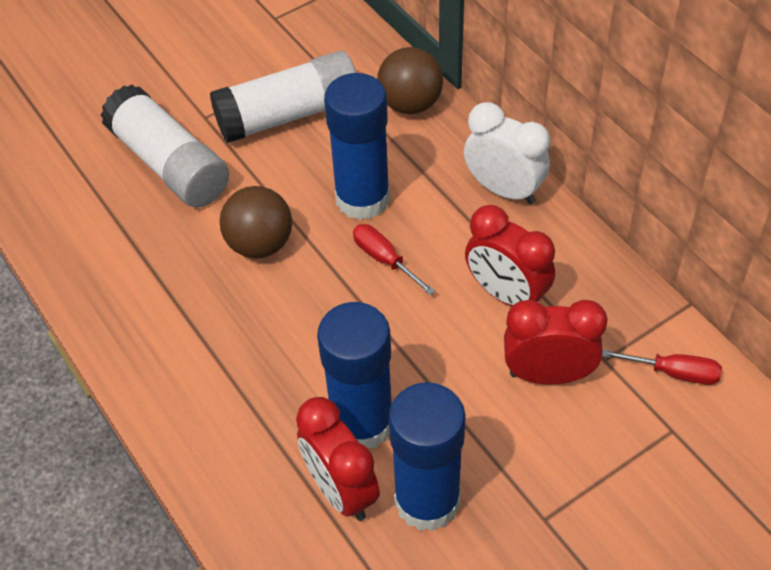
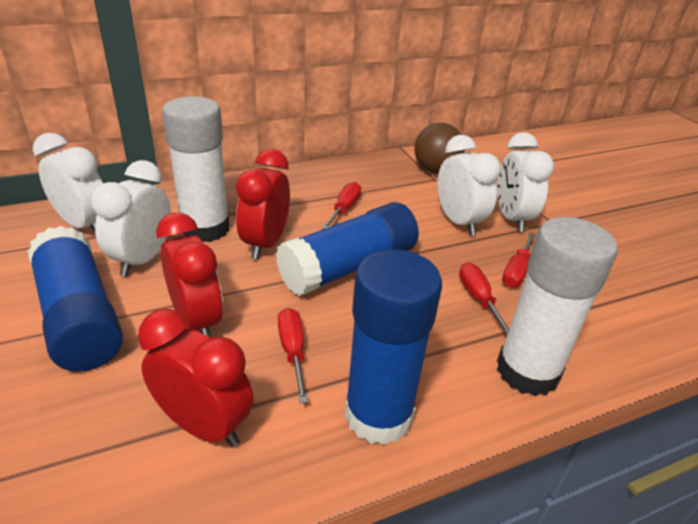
brown ball: [220,186,292,258] [377,47,443,114] = 2 -> [414,123,465,174] = 1
red screwdriver: [353,224,435,295] [603,350,722,385] = 2 -> [278,308,308,403] [322,182,361,229] [459,262,509,335] [502,233,536,287] = 4
white clock: [464,102,550,204] = 1 -> [33,133,103,232] [91,160,171,277] [437,135,501,236] [497,132,554,232] = 4

